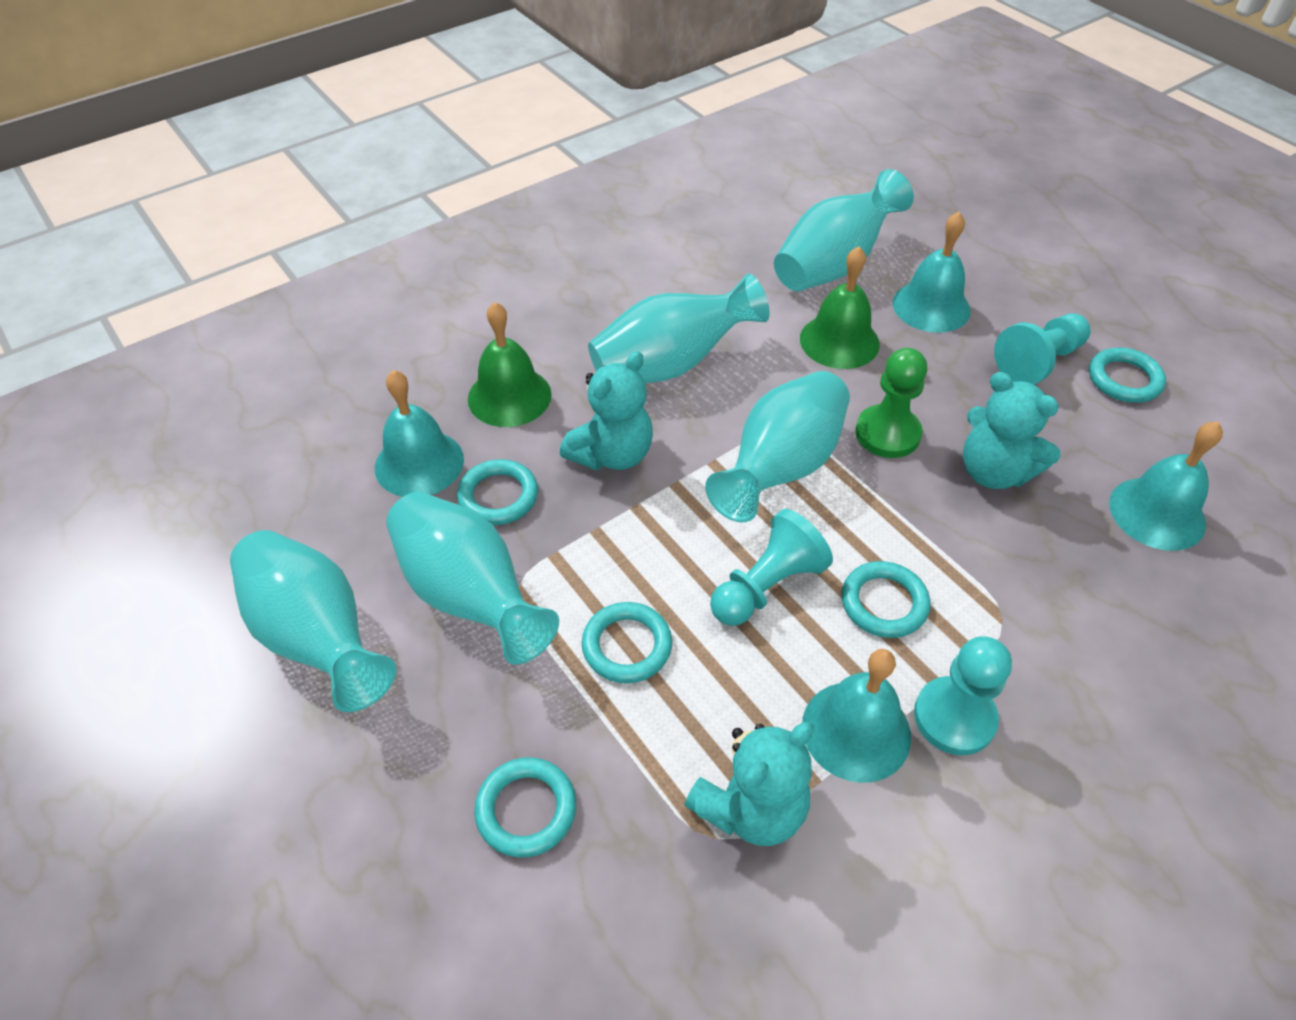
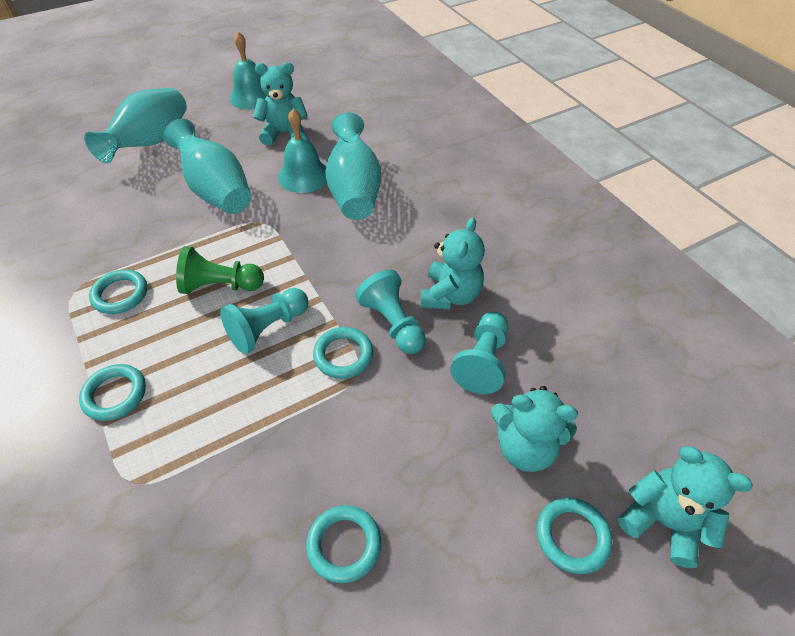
green bell: [468,302,552,427] [800,246,880,369] = 2 -> none = 0
turquoise bell: [375,370,464,497] [802,649,911,783] [893,212,971,333] [1109,421,1223,551] = 4 -> [229,32,267,110] [278,109,327,193] = 2
turquoise teddy bear: [560,351,653,470] [684,722,814,846] [963,372,1061,489] = 3 -> [253,62,308,146] [421,217,485,309] [491,386,578,472] [618,446,753,568] = 4
turquoise vase: [230,530,396,712] [386,492,559,665] [588,273,769,383] [705,371,850,523] [774,169,914,291] = 5 -> [84,88,187,163] [164,118,251,214] [325,112,381,220] = 3

